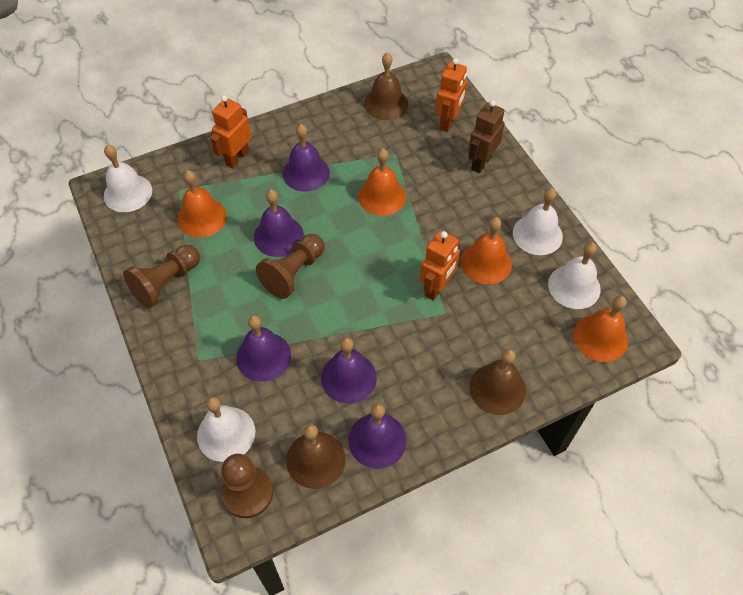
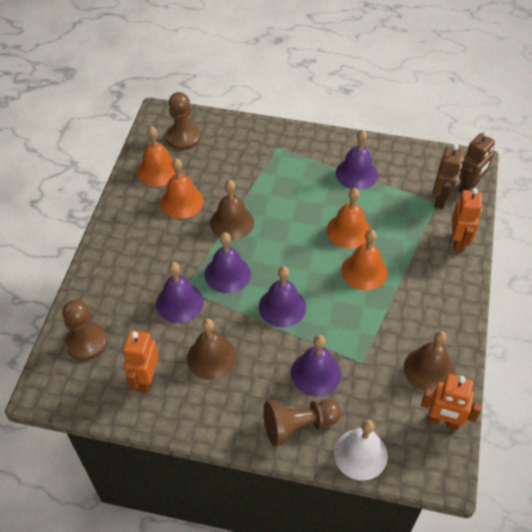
brown robot: [468,100,505,173] = 1 -> [433,144,464,209] [458,131,495,193] = 2
white bell: [104,145,152,212] [197,397,255,462] [513,188,563,255] [548,242,601,309] = 4 -> [334,419,388,480] = 1

